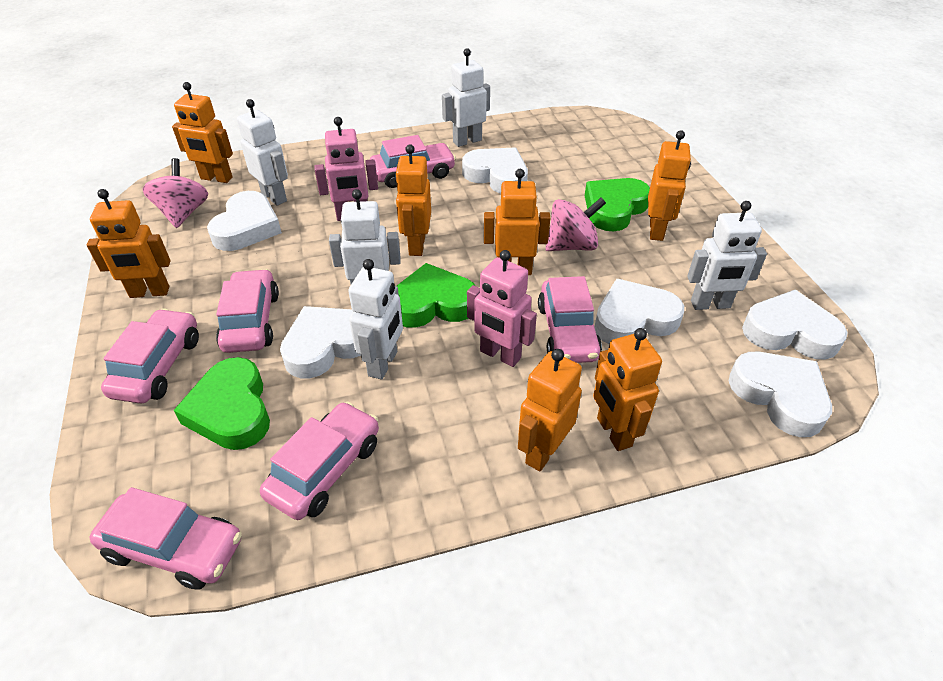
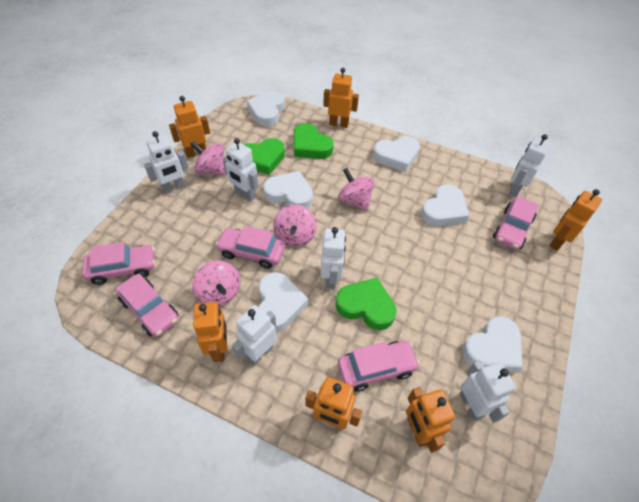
orange robot: [87,189,170,298] [172,82,233,183] [395,144,431,256] [484,169,550,275] [518,349,582,471] [593,328,662,451] [648,130,691,241] = 7 -> [169,96,210,158] [193,302,227,362] [306,377,362,429] [323,68,359,128] [406,387,455,453] [549,189,602,251] = 6
pink car: [90,487,242,590] [101,309,199,403] [216,269,279,353] [260,401,379,520] [370,135,456,188] [538,276,602,363] = 6 -> [82,242,155,285] [116,274,179,337] [215,226,285,269] [338,341,420,392] [493,196,538,250] = 5
pink robot: [314,117,378,221] [467,250,537,367] = 2 -> none = 0
pink spinning top: [143,158,208,228] [545,197,606,251] = 2 -> [190,141,227,175] [192,260,240,306] [273,204,317,247] [338,168,374,211] = 4
white robot: [237,99,288,206] [329,189,401,284] [348,259,403,380] [442,48,490,147] [687,201,767,310] = 5 -> [144,131,189,194] [223,138,258,201] [232,305,277,366] [321,227,346,289] [459,360,516,423] [509,134,551,197] = 6

